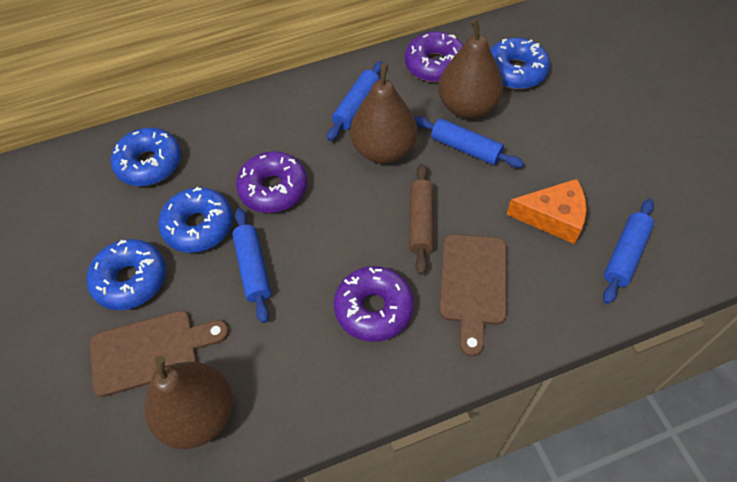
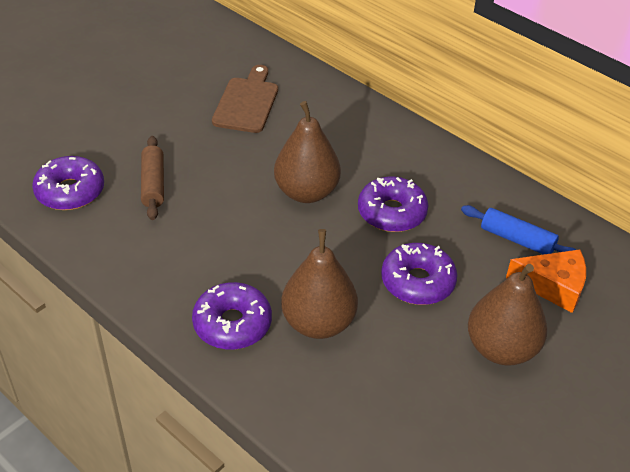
blue donut: [86,239,166,310] [111,128,181,186] [158,187,233,253] [490,38,550,89] = 4 -> none = 0
blue rolling pin: [232,208,271,323] [327,61,383,141] [414,116,524,168] [603,199,654,304] = 4 -> [461,205,576,255] = 1
brown cutting board: [90,311,229,397] [439,234,507,356] = 2 -> [212,65,278,133] = 1
purple donut: [236,151,308,213] [334,266,414,342] [405,31,464,82] = 3 -> [32,156,104,210] [192,282,272,350] [358,177,428,232] [381,243,458,305] = 4

